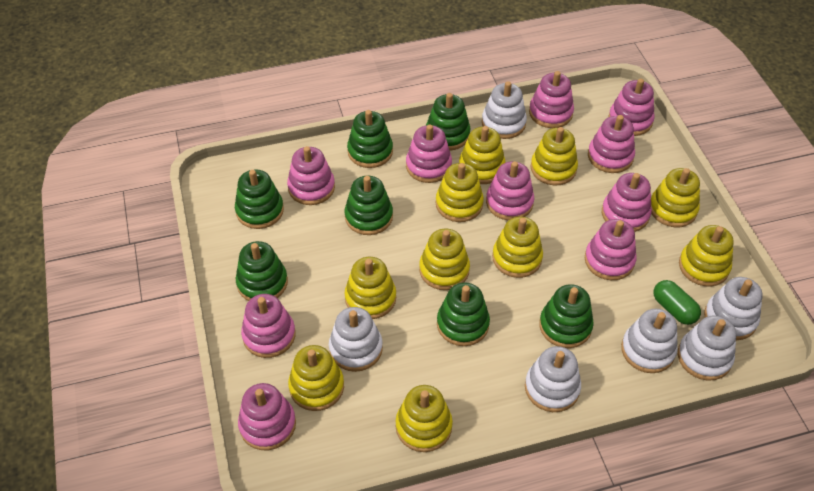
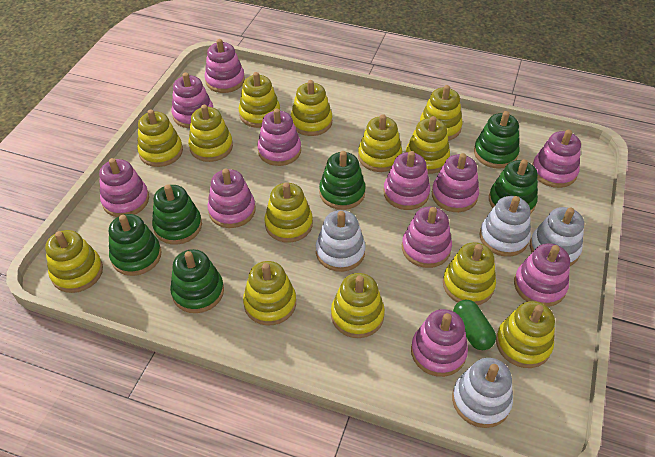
green stacking toy: [235,169,284,229] [236,241,288,301] [345,176,393,235] [347,110,393,168] [426,93,470,151] [437,283,490,346] [539,284,594,348] = 7 -> [109,214,162,276] [152,184,202,245] [170,249,224,313] [319,151,366,210] [474,111,520,169] [489,159,538,214] = 6
pink stacking toy: [238,383,296,450] [241,294,296,358] [287,146,335,205] [406,124,452,183] [486,161,534,220] [529,71,574,128] [585,219,636,280] [588,115,635,173] [602,173,652,232] [608,79,655,136] = 10 -> [99,158,149,217] [171,73,213,128] [205,39,245,93] [207,169,256,228] [257,109,301,166] [383,151,430,210] [402,207,452,268] [411,309,468,377] [432,153,479,212] [514,243,570,307] [532,130,581,188] = 11
white stacking toy: [329,307,383,372] [482,81,527,139] [525,346,581,412] [621,308,678,373] [678,316,736,381] [704,277,763,340] = 6 -> [316,210,366,272] [452,358,513,428] [479,196,531,257] [530,207,584,266] = 4
yellow stacking toy: [288,345,344,411] [345,257,396,319] [396,385,453,452] [419,229,470,290] [436,163,484,222] [459,126,506,184] [492,217,543,278] [531,127,578,185] [651,168,700,227] [679,225,734,286] = 10 -> [45,230,103,293] [137,109,183,167] [188,105,233,162] [239,72,280,128] [243,261,296,326] [265,182,313,243] [290,80,332,136] [331,273,385,338] [358,114,402,172] [406,116,450,174] [420,85,463,141] [443,242,496,305] [496,301,555,368] = 13

